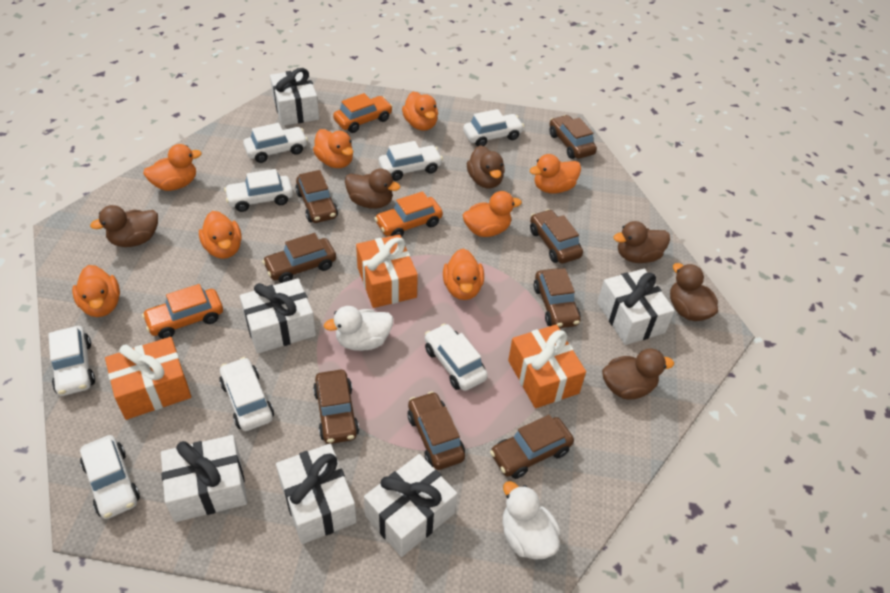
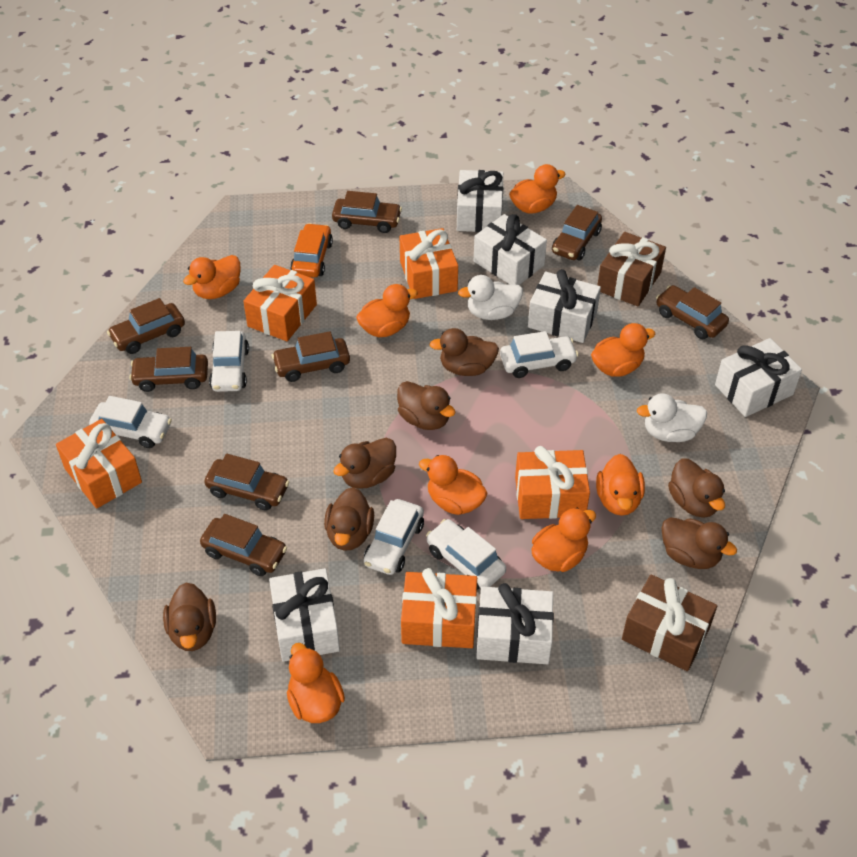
brown duck: [90,205,158,247] [345,169,400,209] [467,145,505,188] [602,348,674,400] [613,221,670,263] [670,263,718,321] = 6 -> [163,583,216,651] [324,487,374,551] [333,438,396,489] [397,381,456,430] [429,328,499,376] [662,517,737,569] [668,458,725,518] = 7
brown gift: none = 0 -> [598,232,666,307] [622,574,717,671] = 2
orange car: [142,284,223,339] [333,93,393,133] [374,191,443,237] = 3 -> [290,223,333,278] = 1
orange gift: [105,337,191,420] [356,234,418,308] [508,325,586,408] = 3 -> [56,419,142,509] [243,265,317,341] [400,228,458,299] [401,568,477,648] [515,446,590,519] = 5
white car: [48,326,95,396] [80,435,140,519] [219,357,274,431] [224,169,293,212] [243,123,308,163] [379,141,443,181] [425,323,488,391] [463,109,524,146] = 8 -> [89,396,172,448] [209,331,249,392] [364,499,424,575] [426,519,506,590] [500,331,579,378] = 5

